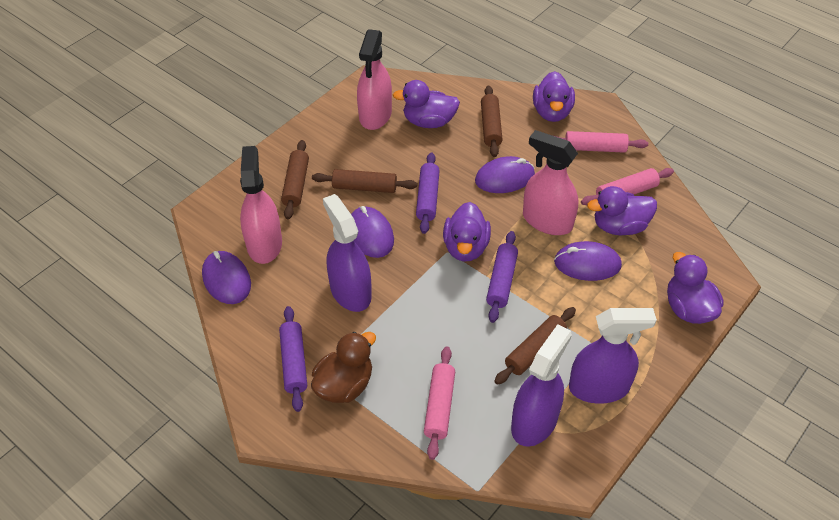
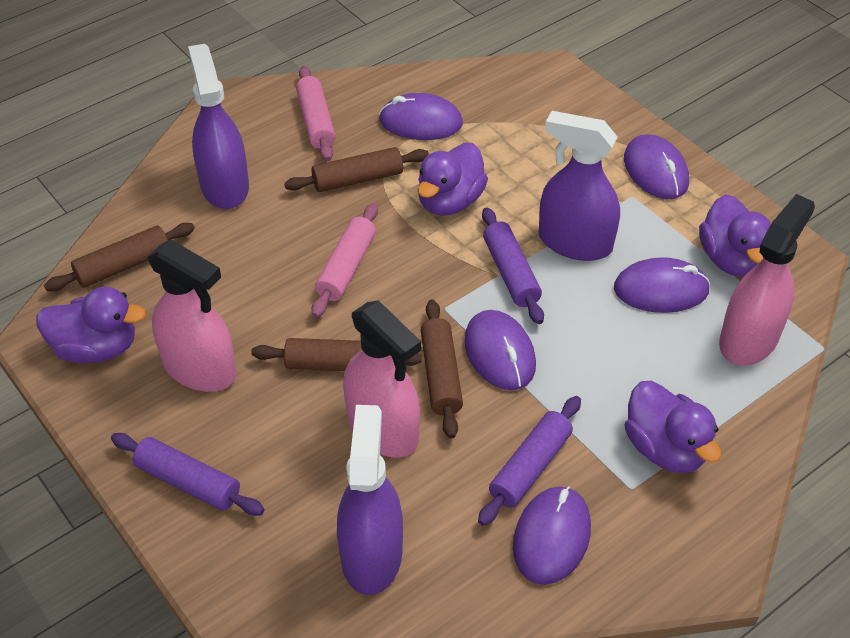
brown duck: [311,332,376,403] = 1 -> none = 0
pink rolling pin: [424,346,455,460] [552,131,648,153] [581,168,674,205] = 3 -> [296,66,336,161] [312,203,378,318] = 2
purple duck: [393,80,460,128] [443,202,491,262] [533,71,575,122] [587,186,657,235] [667,252,723,324] = 5 -> [36,287,146,363] [418,143,488,216] [624,381,721,473] [699,195,771,277] = 4
purple mouse: [202,251,251,304] [351,206,394,258] [475,156,535,193] [554,241,622,281] = 4 -> [379,93,463,140] [464,310,536,390] [513,486,591,585] [614,257,710,313] [624,134,689,199] = 5

